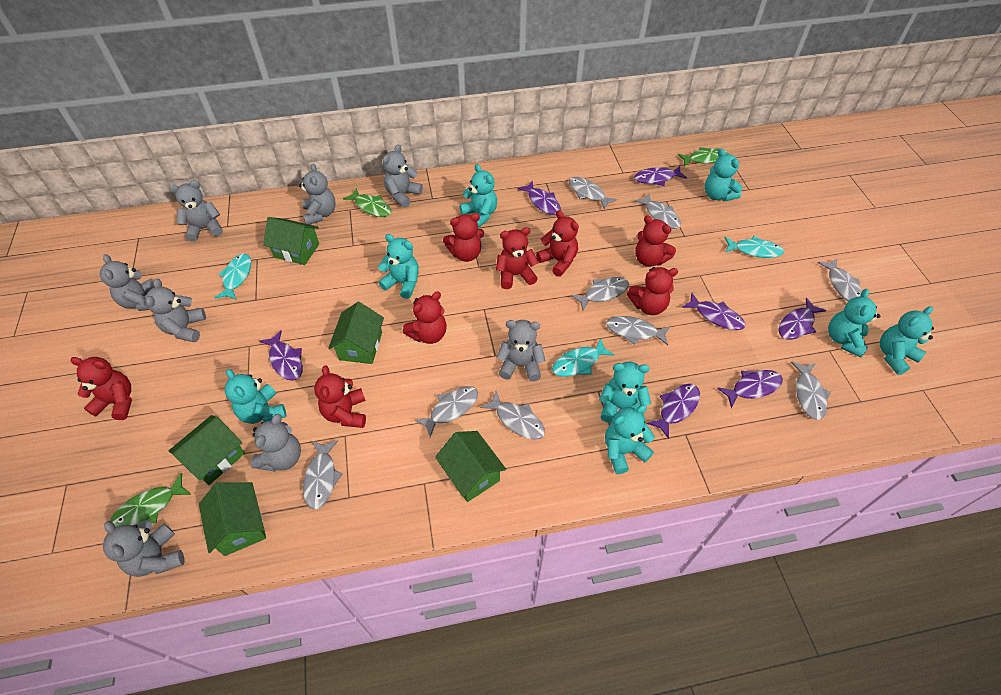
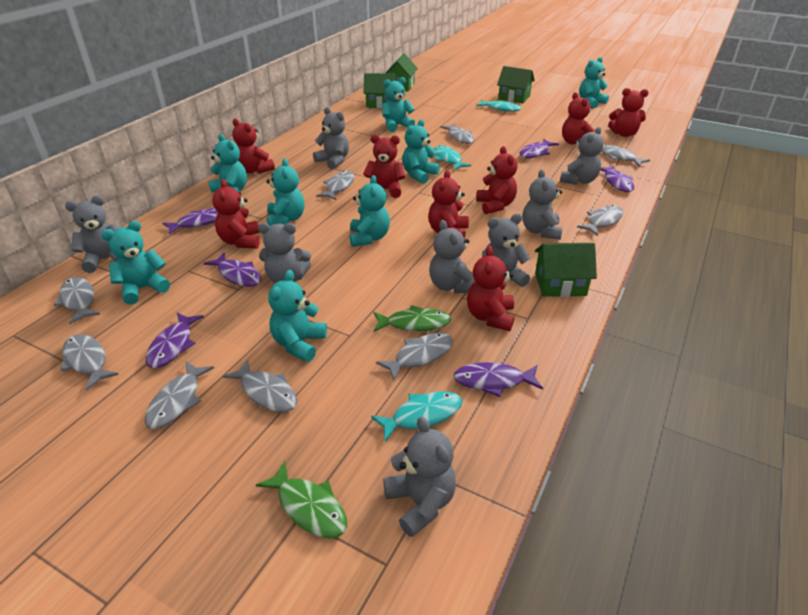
green fish: [110,473,192,527] [343,188,391,217] [678,147,729,166] = 3 -> [256,461,347,538] [373,305,452,332] = 2
green house: [169,415,245,485] [199,482,266,556] [263,217,319,265] [328,302,384,364] [435,431,506,502] = 5 -> [363,73,396,108] [386,54,418,91] [497,66,535,103] [535,243,597,297] = 4
purple fish: [259,330,303,381] [517,181,561,215] [634,166,687,186] [647,384,700,439] [682,293,745,330] [717,370,783,408] [778,298,827,340] = 7 -> [146,313,204,368] [162,208,219,234] [204,252,261,287] [453,362,543,397] [519,139,559,158] [601,166,634,192] = 6

